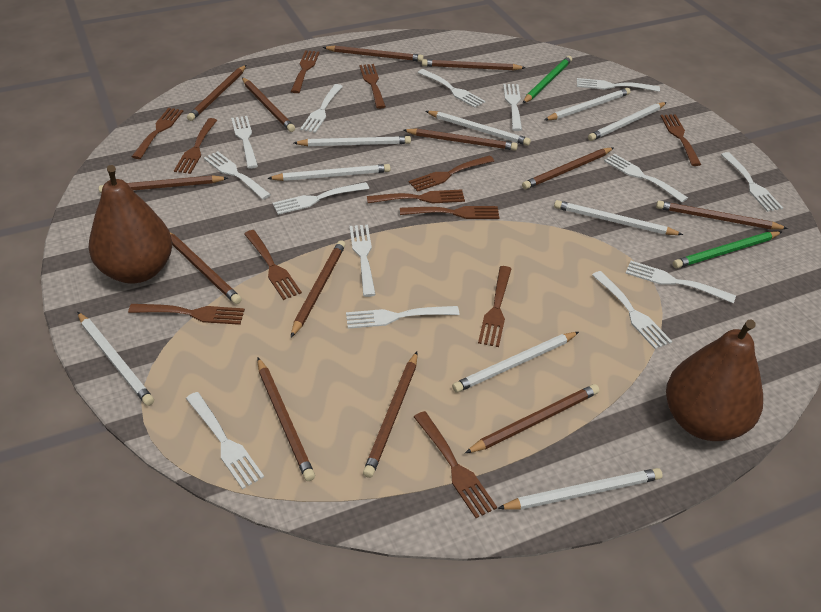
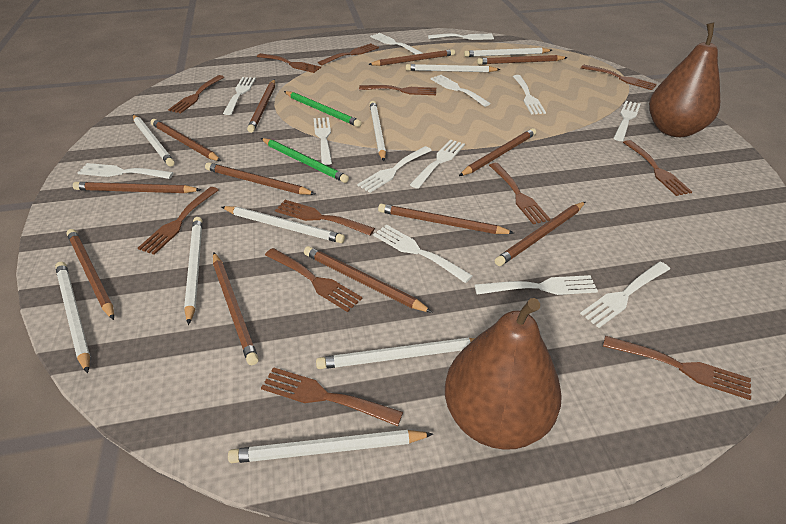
brown pencil: [99,175,228,193] [170,233,242,304] [187,65,246,121] [242,77,295,132] [257,358,315,481] [291,240,346,337] [323,45,424,62] [363,352,418,478] [403,128,518,150] [422,59,525,71] [465,384,599,453] [522,147,614,189] [656,201,788,229] = 13 -> [67,229,114,320] [73,182,201,193] [151,119,221,161] [205,162,315,195] [213,252,259,365] [247,79,275,133] [304,246,433,313] [368,49,455,66] [378,204,514,234] [459,128,536,176] [477,55,568,65] [495,202,585,266] = 12
white fork: [186,392,264,489] [204,151,271,199] [231,116,258,169] [272,182,369,215] [300,84,343,133] [346,306,459,329] [350,225,376,297] [418,69,485,108] [503,84,522,131] [577,78,660,92] [592,271,672,349] [604,154,688,202] [626,261,736,303] [721,152,783,212] = 14 -> [77,163,174,179] [223,77,256,115] [314,117,332,165] [357,146,432,193] [370,33,422,55] [373,224,473,283] [410,139,465,189] [428,33,494,40] [431,75,491,107] [475,275,598,295] [513,75,546,114] [580,262,670,328] [613,101,641,141] = 13

